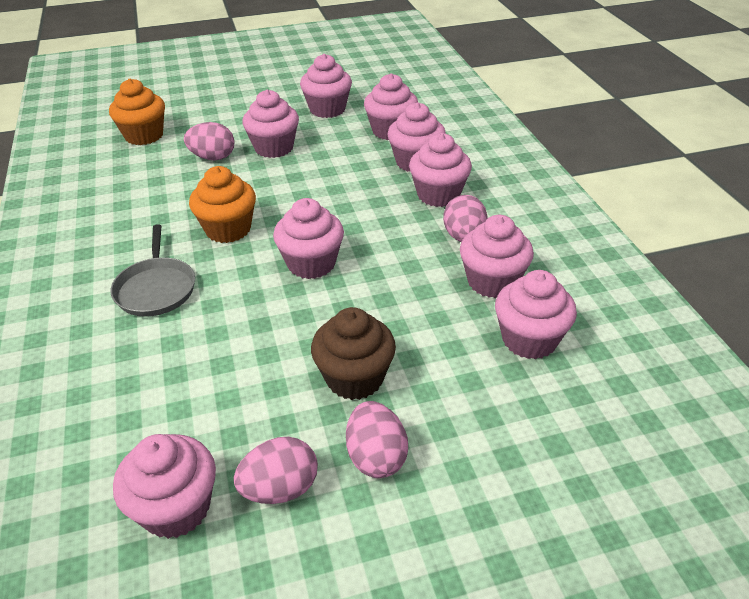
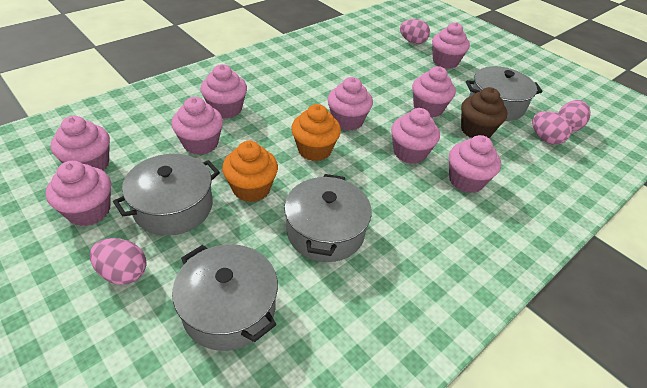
grey pan: [111,224,195,317] = 1 -> none = 0
grey pot: none = 0 -> [113,154,220,236] [172,244,278,351] [284,174,372,262] [466,66,543,121] = 4

